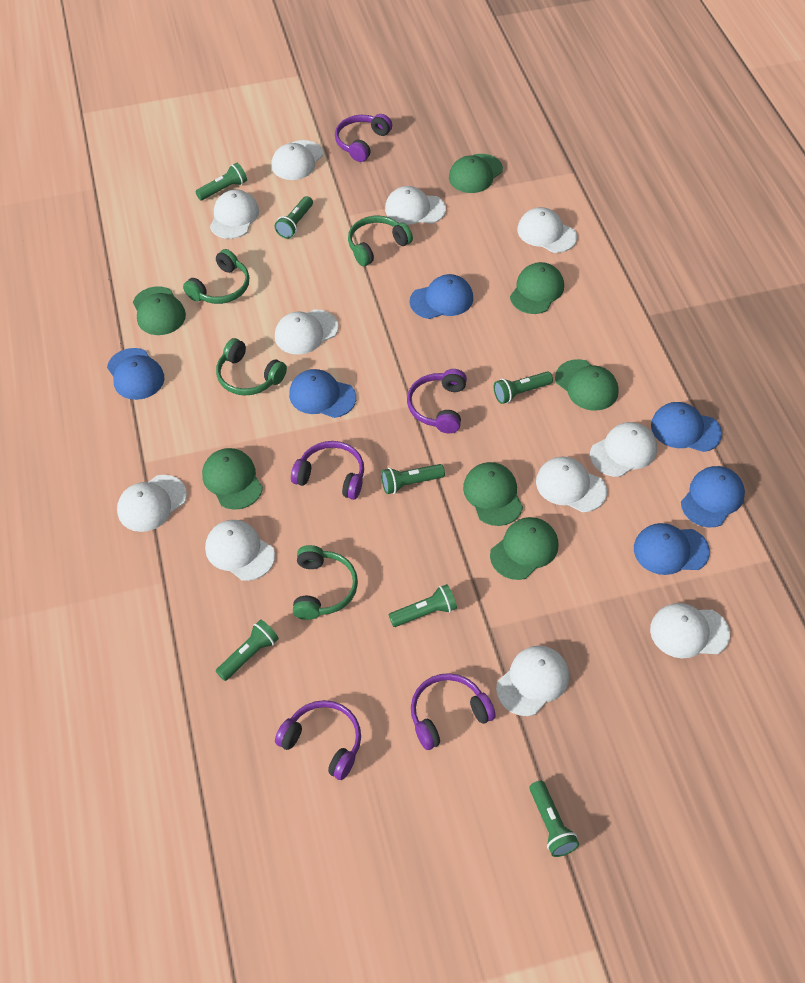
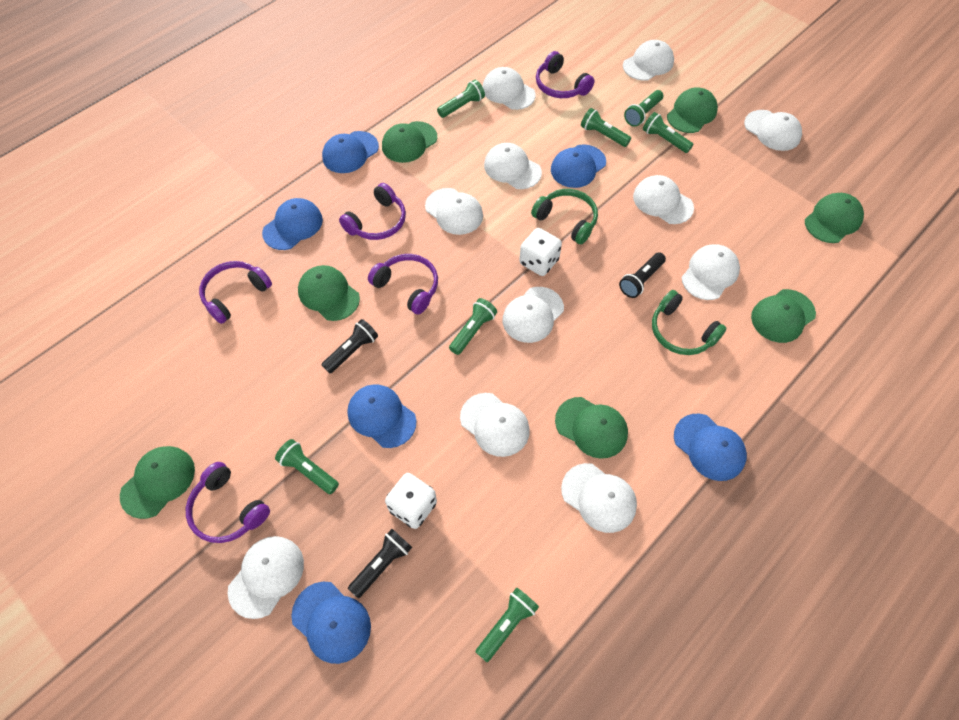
black flashlight: none = 0 -> [322,319,378,373] [348,529,412,598] [619,252,666,298] = 3
green headphones: [183,249,249,304] [216,338,287,395] [293,545,358,620] [348,216,413,266] = 4 -> [531,189,598,244] [652,290,726,355] = 2
white dice: none = 0 -> [385,473,437,529] [519,228,562,276] = 2

